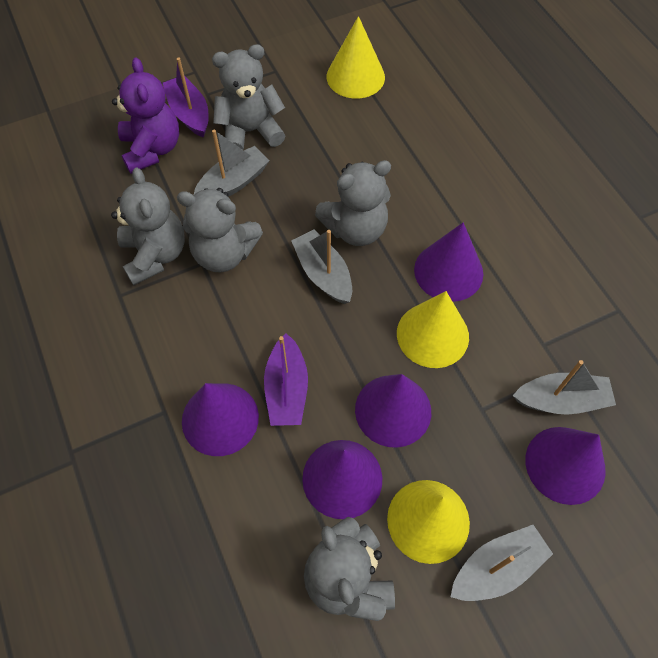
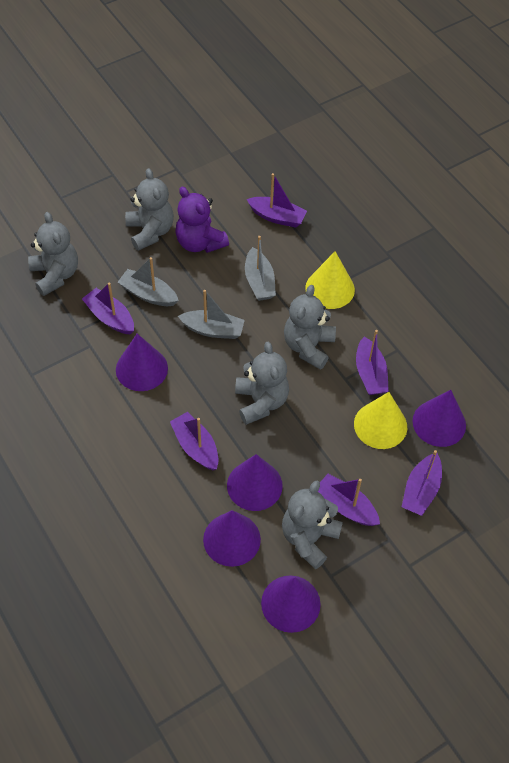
grey boat: [194,130,270,196] [291,230,352,304] [451,525,553,601] [513,360,616,415] = 4 -> [118,257,179,306] [178,290,245,339] [245,236,276,301] = 3
purple boat: [163,57,209,138] [264,333,308,426] = 2 -> [82,282,134,335] [170,412,219,470] [247,173,307,228] [318,474,380,526] [356,330,389,395] [402,450,442,516] = 6
yellow cone: [327,16,385,99] [387,480,470,564] [397,291,469,368] = 3 -> [305,251,355,309] [354,392,407,449] = 2

